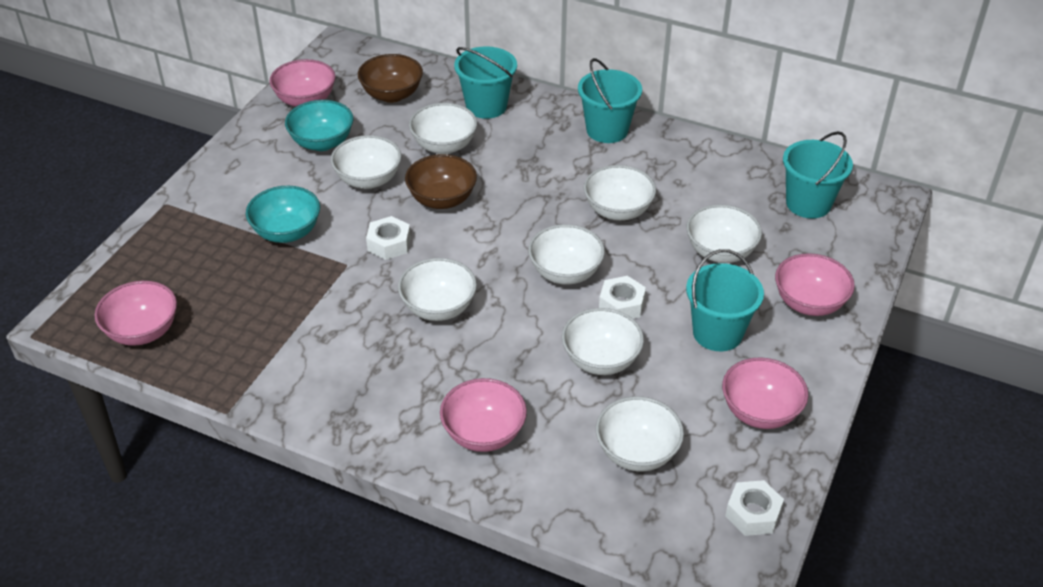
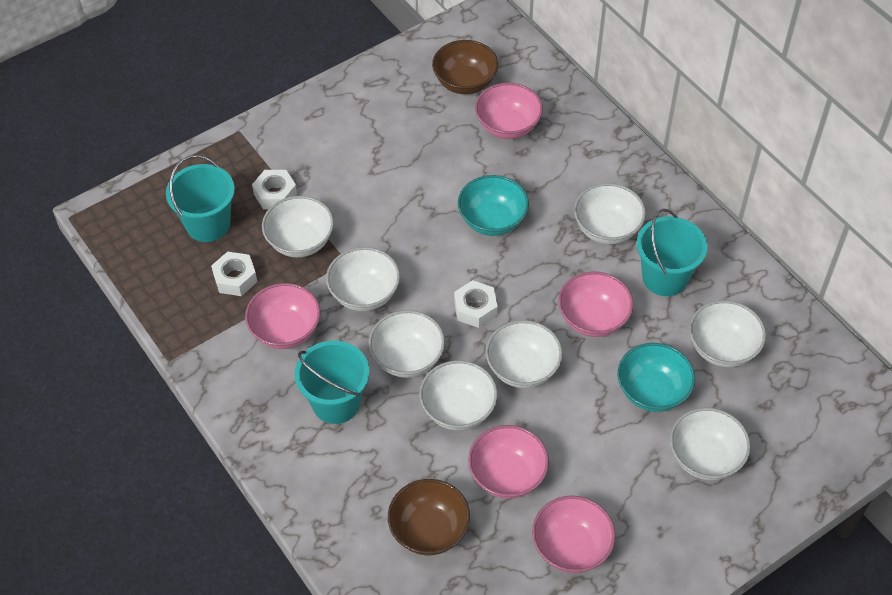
turquoise bucket: [454,46,517,119] [578,58,642,143] [686,249,764,351] [783,131,853,219] = 4 -> [166,155,235,242] [295,341,369,424] [637,209,707,296] = 3

